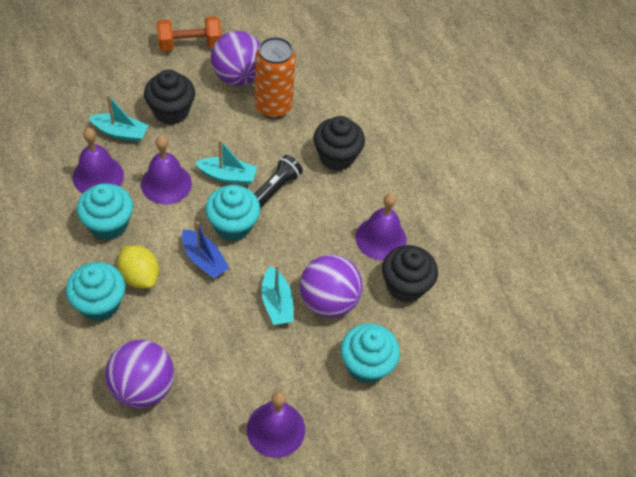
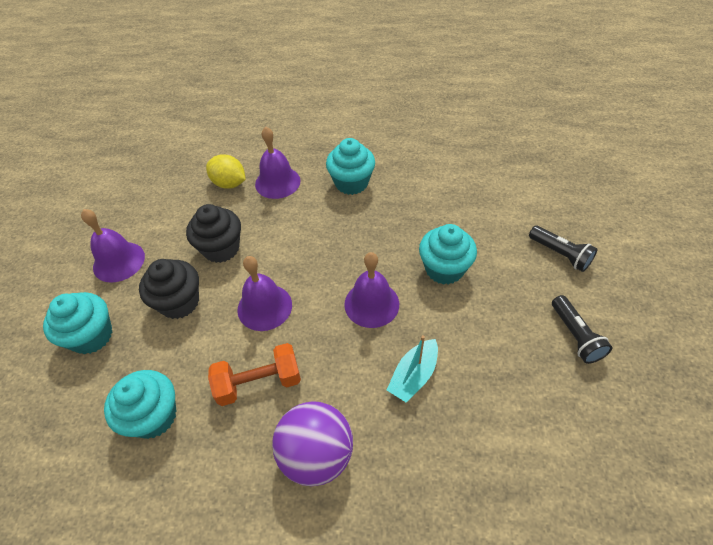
black cupcake: [144,69,195,125] [313,116,365,171] [382,245,438,302] = 3 -> [139,259,199,319] [186,204,241,263] = 2
black flashlight: [254,155,303,208] = 1 -> [529,225,598,272] [552,295,612,364] = 2
blue boat: [182,221,229,279] = 1 -> none = 0
orange can: [255,37,296,119] = 1 -> none = 0
purple ball: [105,340,174,408] [211,31,260,86] [300,254,363,318] = 3 -> [272,401,353,486] = 1
turquoise boat: [89,94,149,142] [195,139,257,185] [261,265,293,325] = 3 -> [387,335,438,403] = 1

